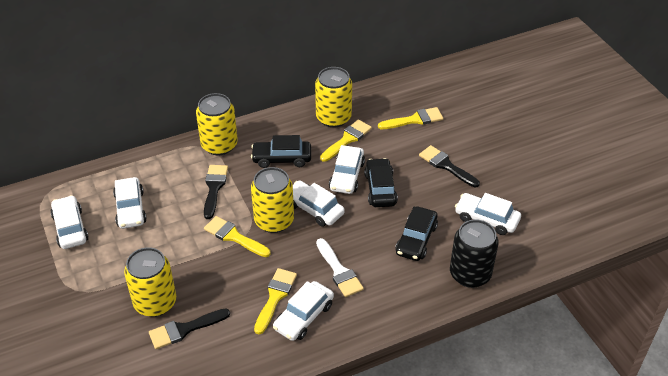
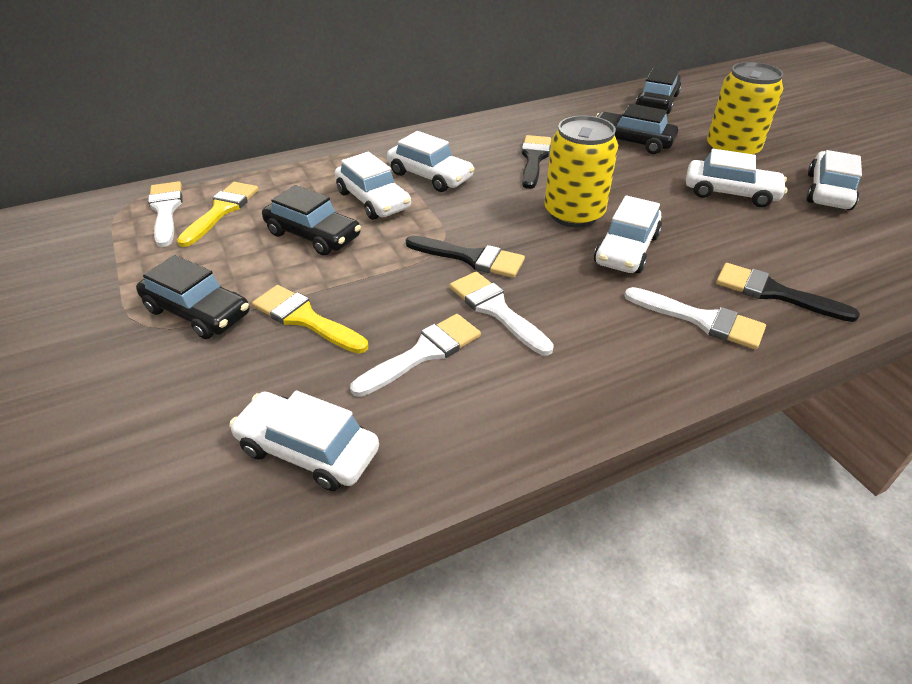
black can: [450,219,499,288] = 1 -> none = 0
black car: [251,135,311,168] [364,158,398,207] [395,207,438,261] = 3 -> [136,255,250,339] [262,185,361,255] [596,103,678,154] [636,67,681,114] = 4
white brush: [316,238,364,297] = 1 -> [148,181,182,247] [350,314,481,397] [450,271,554,356] [624,287,766,350] = 4
yellow brush: [204,216,271,257] [254,268,297,334] [320,119,372,162] [378,107,443,129] = 4 -> [177,182,259,247] [252,285,368,354] = 2
yellow can: [124,247,176,317] [196,93,238,155] [251,167,294,233] [315,67,352,128] = 4 -> [545,115,618,228] [707,62,783,154] = 2

